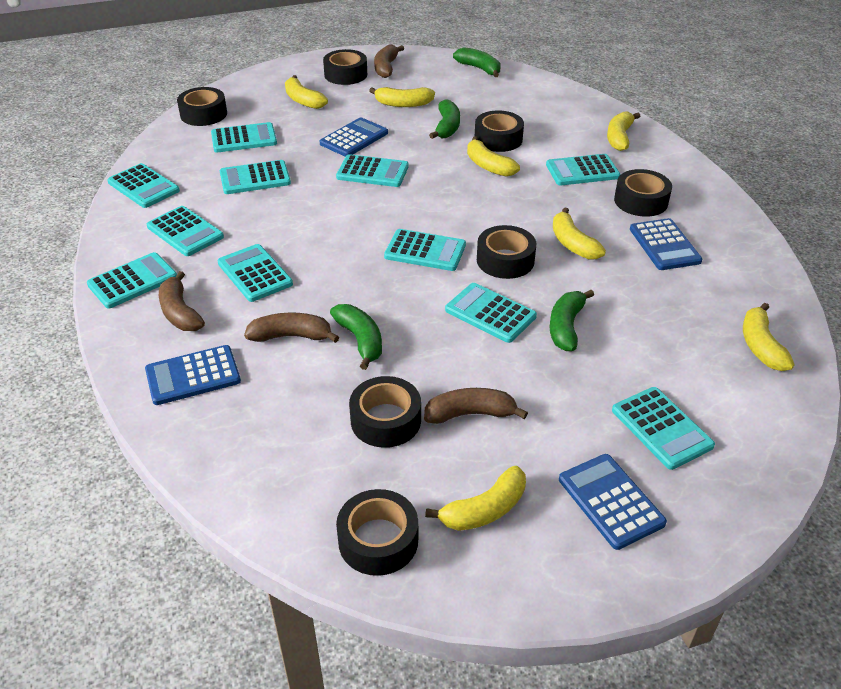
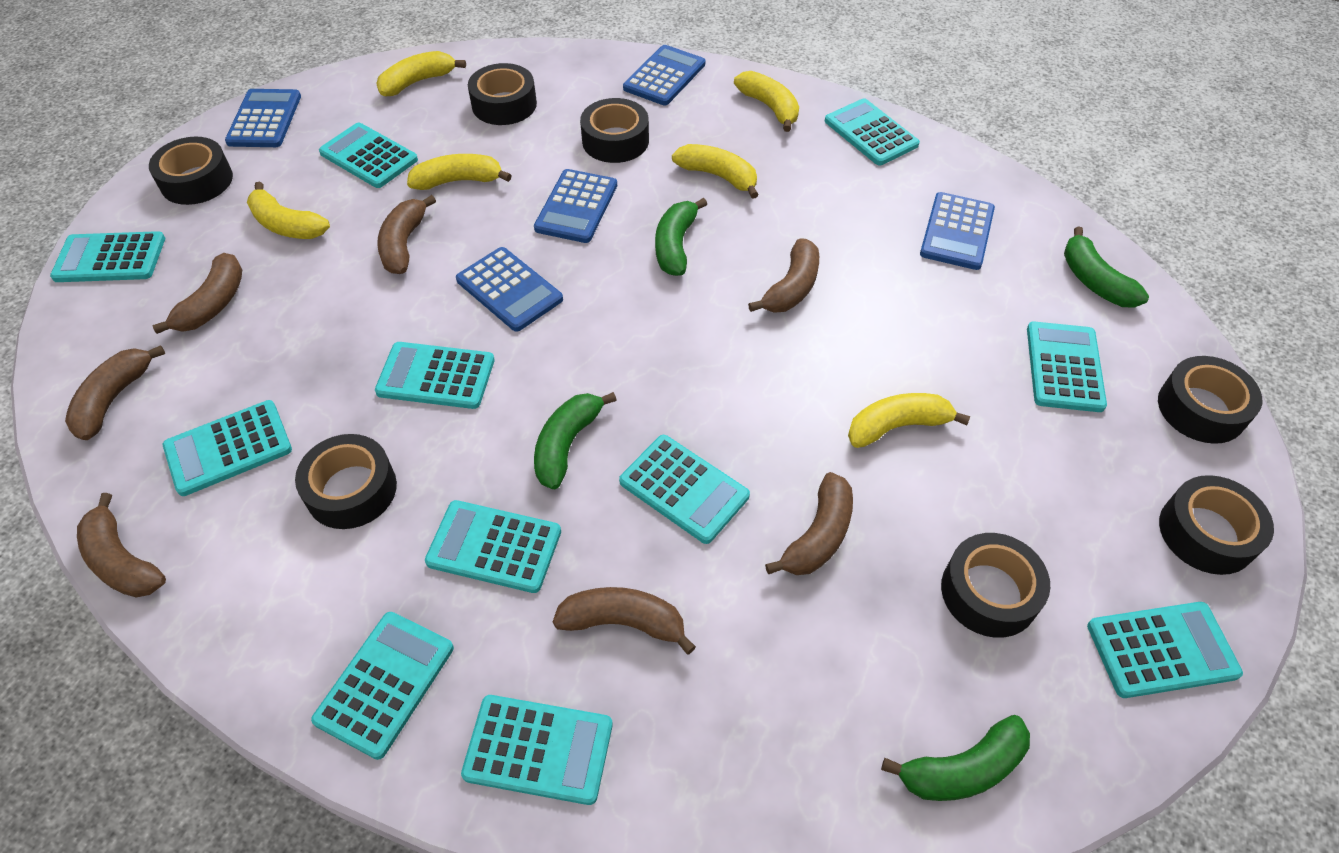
blue calculator: [145,345,241,405] [320,117,388,157] [559,454,667,550] [630,218,702,270] = 4 -> [225,89,301,147] [456,247,563,332] [534,169,617,243] [623,45,705,105] [920,192,995,270] = 5
brown banana: [159,271,205,331] [244,313,339,343] [374,45,404,78] [424,388,528,424] = 4 -> [65,345,165,440] [77,493,166,597] [152,253,242,334] [377,195,436,274] [553,587,696,654] [748,238,819,313] [765,472,853,575] = 7
yellow banana: [285,75,328,109] [369,87,435,107] [425,466,526,531] [467,136,520,177] [553,207,606,260] [607,111,641,151] [743,303,795,371] = 7 -> [247,182,330,239] [376,51,466,96] [407,154,512,190] [672,144,759,199] [734,71,799,132] [848,393,970,448] = 6

